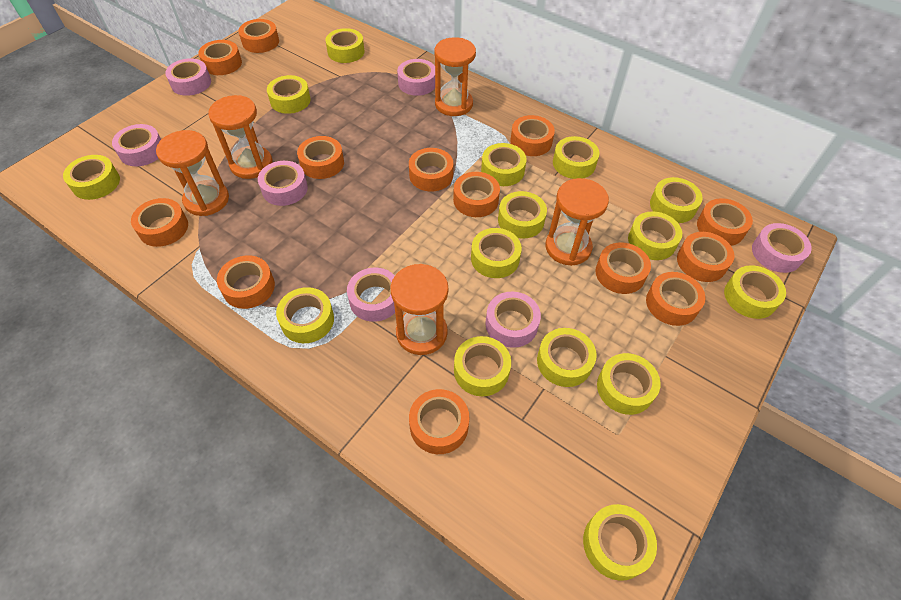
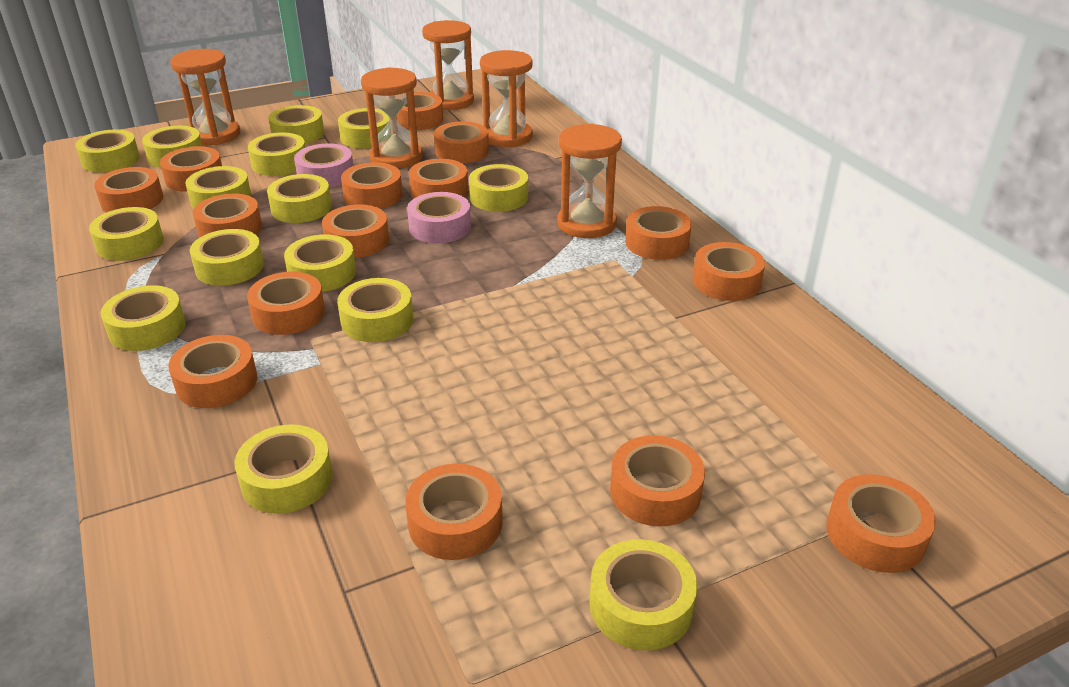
orange tape: [131,198,188,247] [198,40,242,75] [217,255,275,309] [238,19,279,53] [297,136,344,179] [409,148,453,192] [409,389,469,454] [453,172,500,217] [510,115,555,156] [595,243,651,294] [646,272,705,326] [677,232,734,282] [697,198,753,246] = 13 -> [94,167,163,212] [160,146,222,192] [168,335,257,408] [193,194,262,238] [247,272,325,335] [322,204,389,258] [341,162,403,209] [397,92,443,130] [405,464,503,560] [409,159,468,199] [434,121,489,163] [610,435,705,526] [625,206,692,260] [693,242,765,301] [826,474,936,573] = 15
pink tape: [112,124,161,167] [165,58,211,96] [258,161,308,206] [347,268,395,322] [397,59,435,96] [485,292,541,348] [752,223,812,273] = 7 -> [294,143,353,188] [407,192,471,243] = 2

